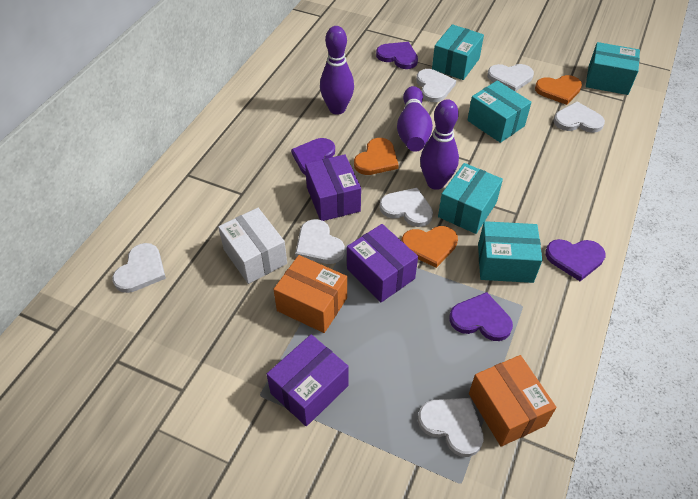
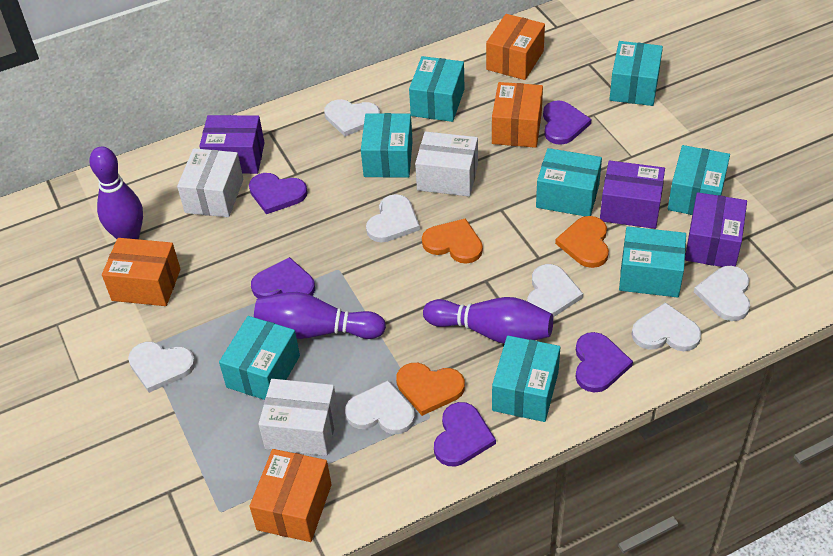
orange box: [273,255,347,333] [469,355,556,446] = 2 -> [102,238,181,306] [249,449,332,542] [486,14,545,80] [492,82,543,148] = 4
purple heart: [291,138,335,175] [376,42,418,69] [449,292,513,341] [545,239,605,281] = 4 -> [249,173,308,214] [251,257,315,298] [434,402,496,466] [543,100,592,145] [576,332,633,393] = 5
turquoise box: [432,24,484,80] [438,163,503,234] [467,81,532,143] [478,221,542,283] [586,42,640,95] = 5 -> [219,316,300,400] [361,113,413,178] [409,56,464,122] [492,336,560,422] [536,148,602,216] [609,41,663,106] [619,226,686,297] [668,145,730,215] = 8
white box: [218,208,287,284] = 1 -> [177,148,243,217] [258,379,338,456] [415,131,478,197] = 3

